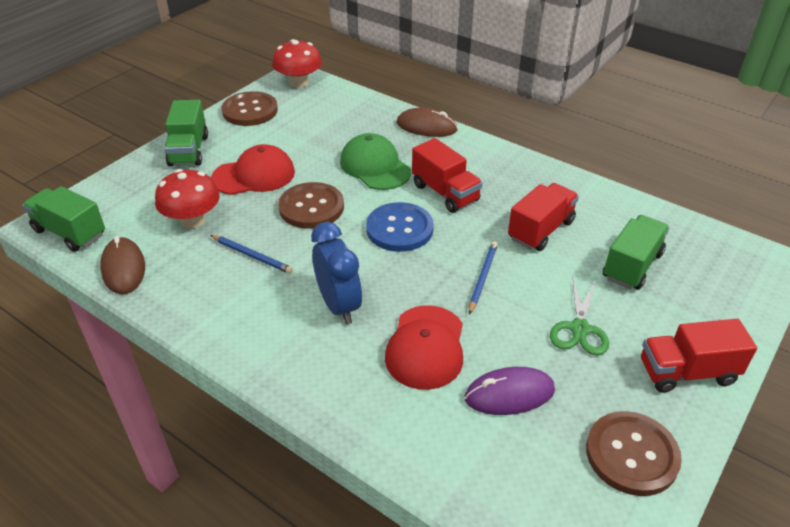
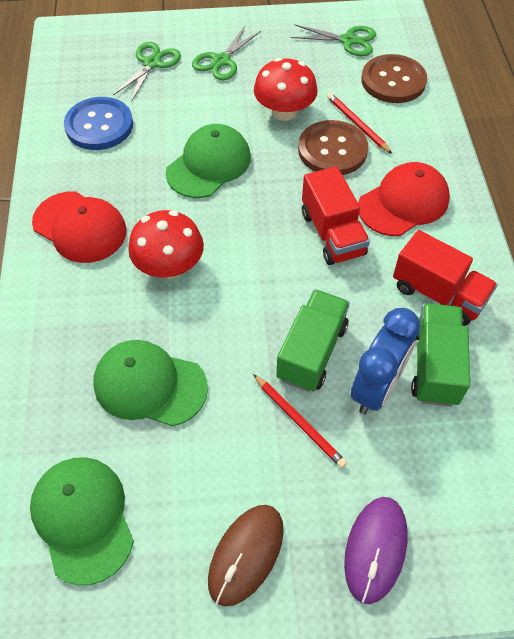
blue pencil: [210,235,293,274] [469,241,498,315] = 2 -> none = 0
brown button: [222,91,278,126] [278,182,344,229] [586,411,682,496] = 3 -> [298,120,368,175] [362,54,427,103] = 2
brown mouse: [100,236,145,294] [397,107,458,137] = 2 -> [208,505,284,607] = 1
green cap: [340,133,411,190] = 1 -> [30,457,134,585] [93,340,208,427] [166,124,251,198] = 3
green scissors: [550,278,609,356] = 1 -> [113,42,181,102] [192,26,261,80] [291,25,376,56] = 3
green truck: [22,186,105,252] [164,100,208,166] [603,215,670,290] = 3 -> [276,289,350,392] [411,303,470,407] = 2
red pencil: none = 0 -> [253,374,347,468] [327,93,392,154] = 2
red truck: [412,138,483,213] [508,183,579,251] [641,319,757,393] = 3 -> [302,166,370,265] [393,230,498,326] = 2

